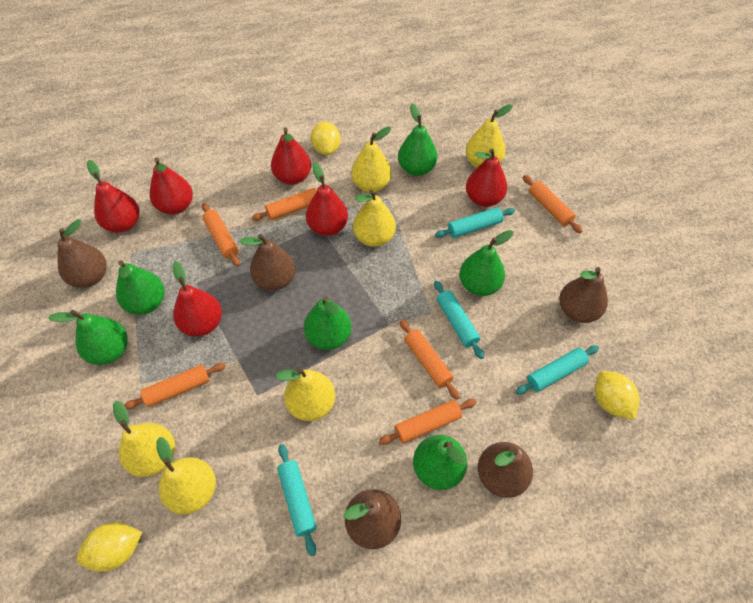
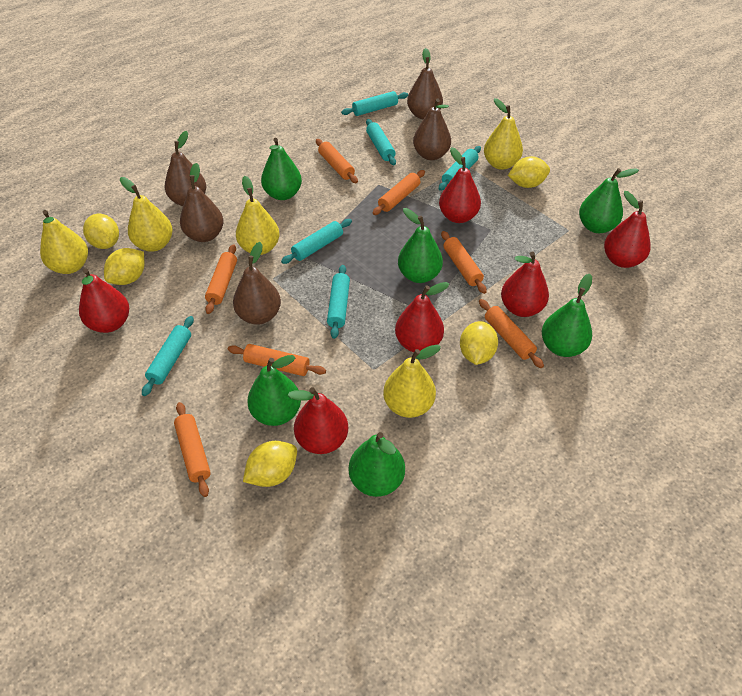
orange rolling pin: [124,363,226,409] [202,203,240,266] [252,188,333,221] [379,399,477,445] [400,320,460,399] [523,175,582,233] = 6 -> [174,402,211,497] [205,244,237,314] [228,344,326,376] [316,139,358,183] [373,170,425,215] [441,231,487,294] [479,299,544,368] = 7
turquoise rolling pin: [277,444,317,556] [434,280,484,359] [435,207,515,238] [515,345,599,395] = 4 -> [142,316,194,396] [281,219,352,264] [327,265,350,339] [341,91,408,116] [366,119,396,165] [439,146,481,191] = 6
yellow lemon: [77,522,142,572] [311,122,341,155] [595,371,639,420] = 3 -> [83,214,119,249] [104,248,145,285] [243,441,297,487] [460,321,498,365] [508,156,550,188] = 5
yellow pear: [113,401,175,477] [157,437,216,515] [275,368,335,421] [351,127,392,192] [353,190,396,247] [466,104,513,168] = 6 -> [40,210,88,274] [120,177,173,252] [236,176,280,255] [383,345,441,418] [484,98,523,170] = 5

